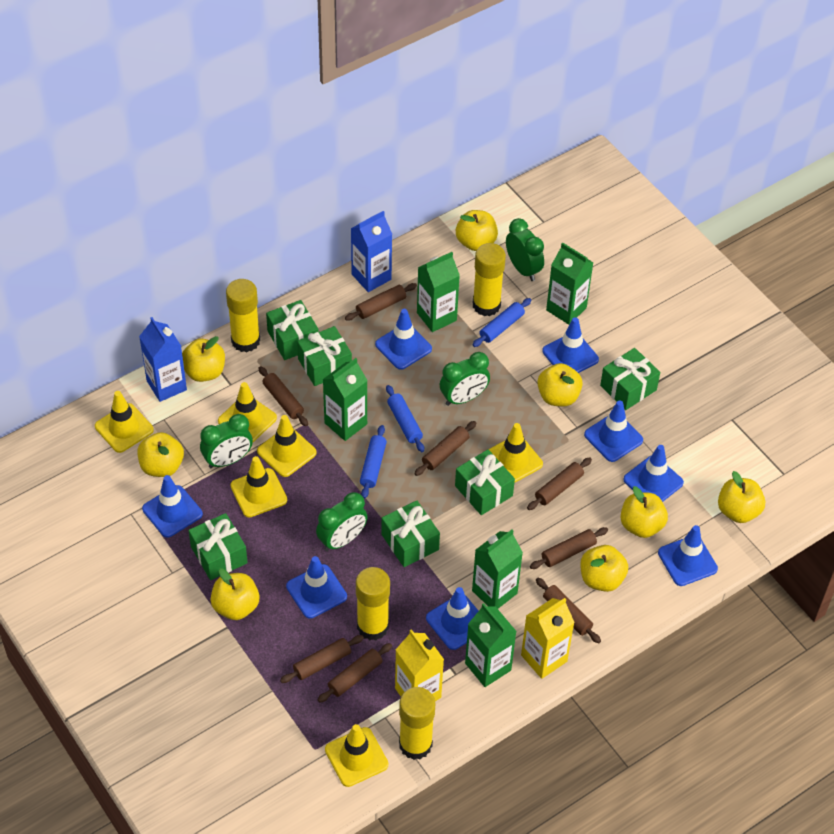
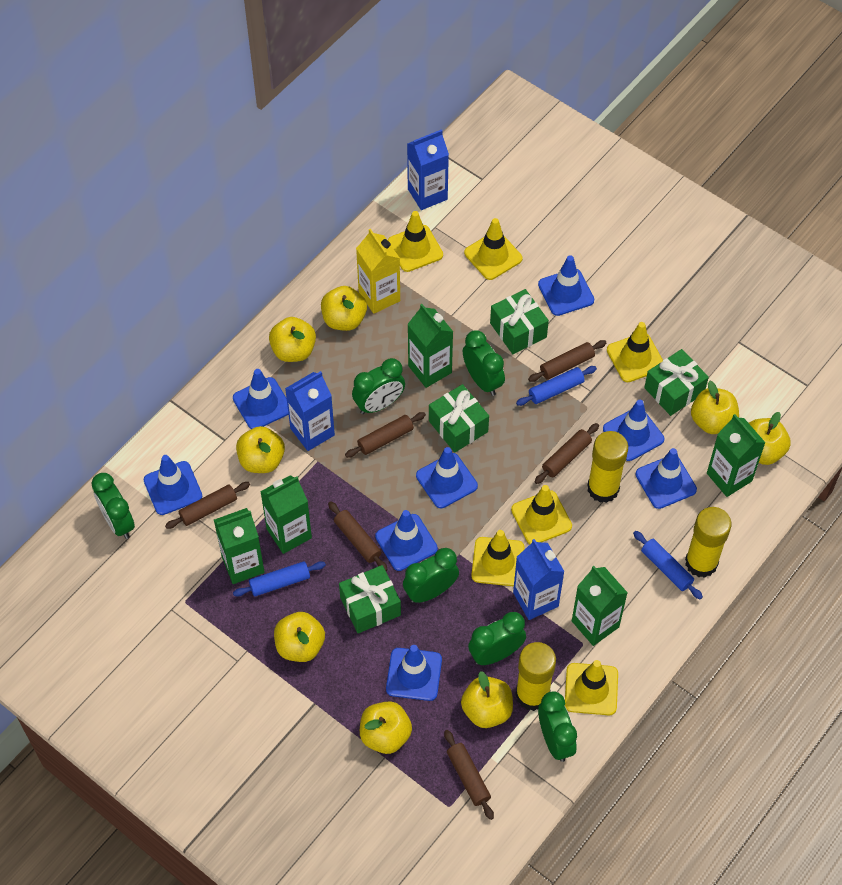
blue carton: [139,317,187,402] [351,211,392,292] = 2 -> [285,371,335,451] [407,129,449,210] [513,539,565,620] = 3
brown rolling pin: [259,366,308,426] [280,635,364,683] [318,643,392,703] [345,283,417,321] [414,421,476,476] [527,457,592,510] [530,527,608,569] [536,578,601,643] = 8 -> [165,482,250,529] [328,501,388,571] [345,412,426,458] [444,730,494,820] [528,340,606,382] [535,423,599,484] = 6
green clock: [200,414,253,468] [316,492,368,551] [440,352,490,406] [506,218,544,281] = 4 -> [91,473,135,539] [352,358,405,414] [403,548,459,603] [463,330,505,396] [468,612,526,665] [538,691,577,762] = 6
green gift: [188,513,248,580] [266,300,319,360] [297,326,352,386] [381,500,440,567] [455,449,515,515] [600,348,660,410] = 6 -> [339,565,401,633] [429,384,489,452] [490,289,549,354] [644,349,709,416] = 4
yellow carton: [395,629,444,701] [521,598,575,679] = 2 -> [356,229,400,314] = 1
yellow glue stick: [226,279,260,353] [356,567,390,640] [399,687,435,760] [473,243,506,316] = 4 -> [515,642,556,711] [587,431,628,503] [685,507,732,578] = 3

